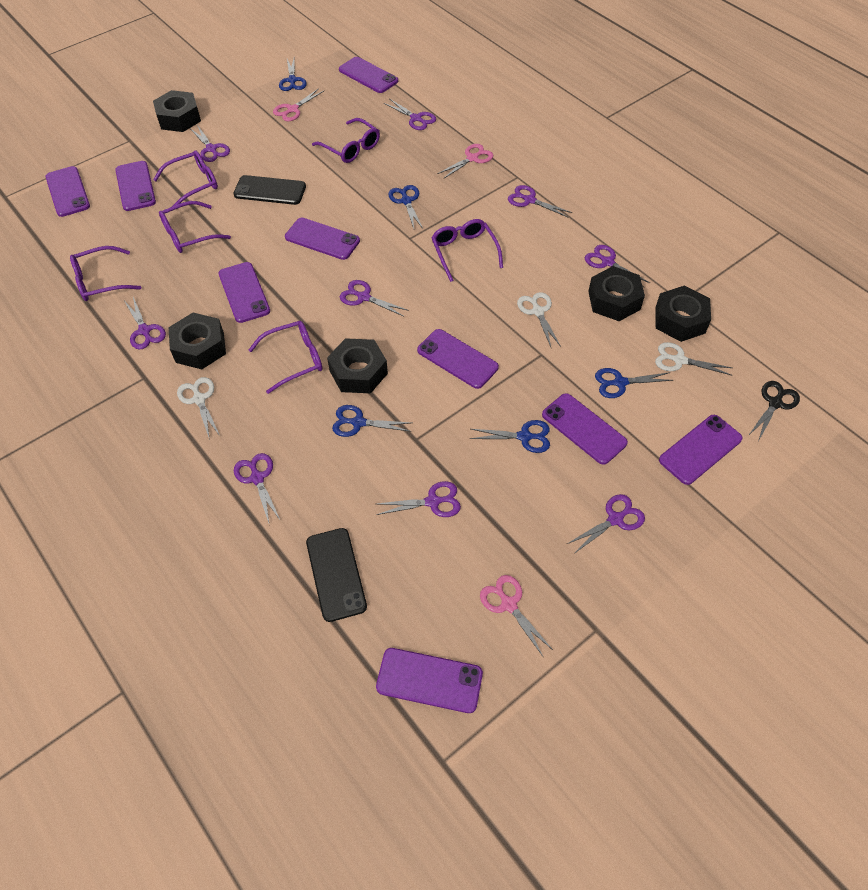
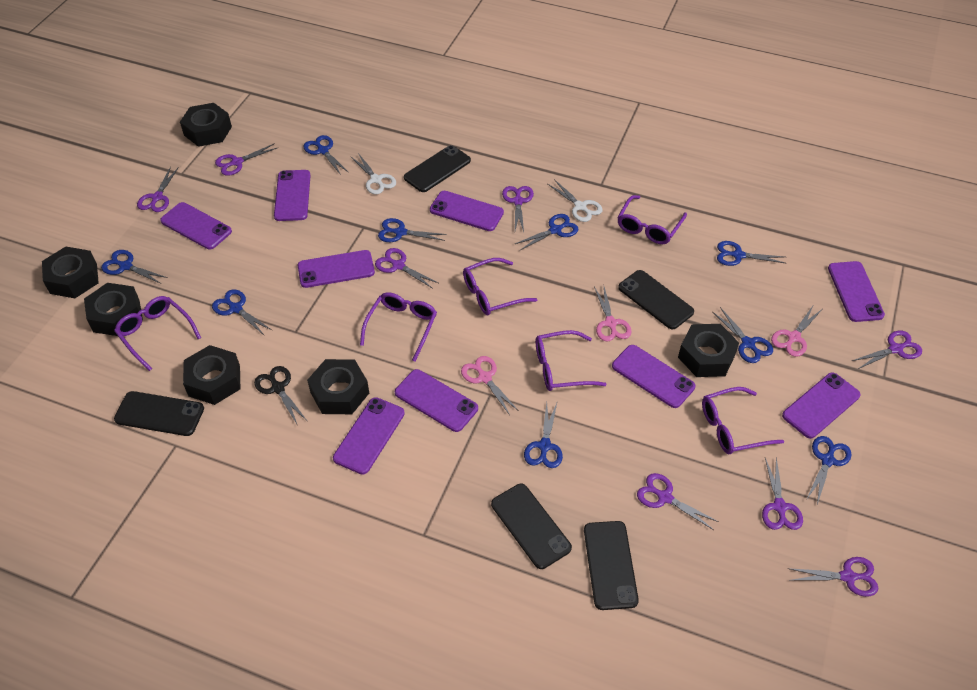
black nut: [153,90,201,132] [168,313,226,369] [327,338,388,393] [588,266,645,321] [655,285,711,342] = 5 -> [42,247,99,298] [84,283,143,336] [180,103,232,147] [183,345,240,405] [307,359,369,414] [678,324,739,377] = 6
black phone: [233,175,306,205] [306,528,367,622] = 2 -> [114,391,204,436] [404,145,471,192] [491,484,572,569] [584,521,639,610] [618,270,694,329] = 5
blue scissors: [279,59,307,91] [332,405,412,437] [388,185,423,229] [470,420,550,453] [595,368,674,398] = 5 -> [101,250,168,284] [212,289,273,336] [303,135,349,175] [378,218,447,242] [515,214,578,250] [524,403,563,468] [713,307,773,363] [717,241,787,266] [806,436,852,505] = 9
purple scissors: [125,297,166,349] [191,125,230,162] [234,453,280,526] [340,280,409,316] [376,481,461,517] [384,99,436,130] [508,185,572,217] [567,494,645,553] [585,245,650,288] = 9 -> [137,166,179,212] [215,143,277,176] [375,248,438,289] [502,186,534,232] [637,473,719,530] [762,457,803,530] [787,557,878,597] [852,331,922,369] = 8
white scissors: [177,377,220,440] [517,292,561,347] [655,342,732,375] = 3 -> [350,153,396,194] [548,179,603,222] = 2

